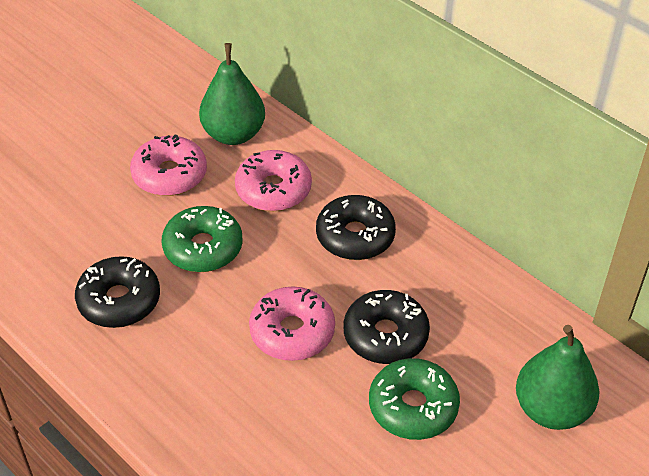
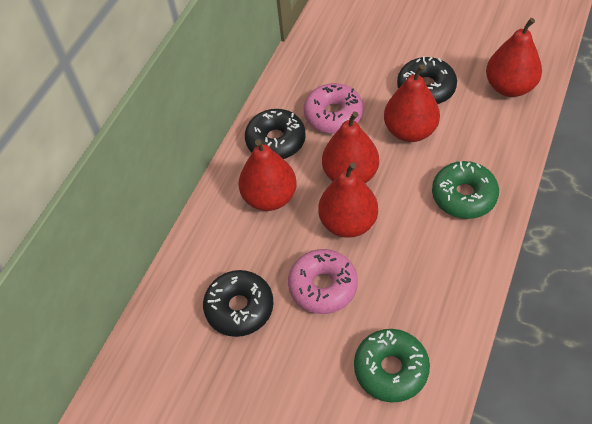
green pear: [199,43,265,145] [516,325,599,430] = 2 -> none = 0
pink donut: [130,135,207,196] [235,150,312,211] [249,286,335,361] = 3 -> [288,249,358,314] [304,83,363,133] = 2
red pear: none = 0 -> [239,139,297,211] [318,163,378,238] [322,112,379,183] [384,64,440,142] [486,18,542,97] = 5

